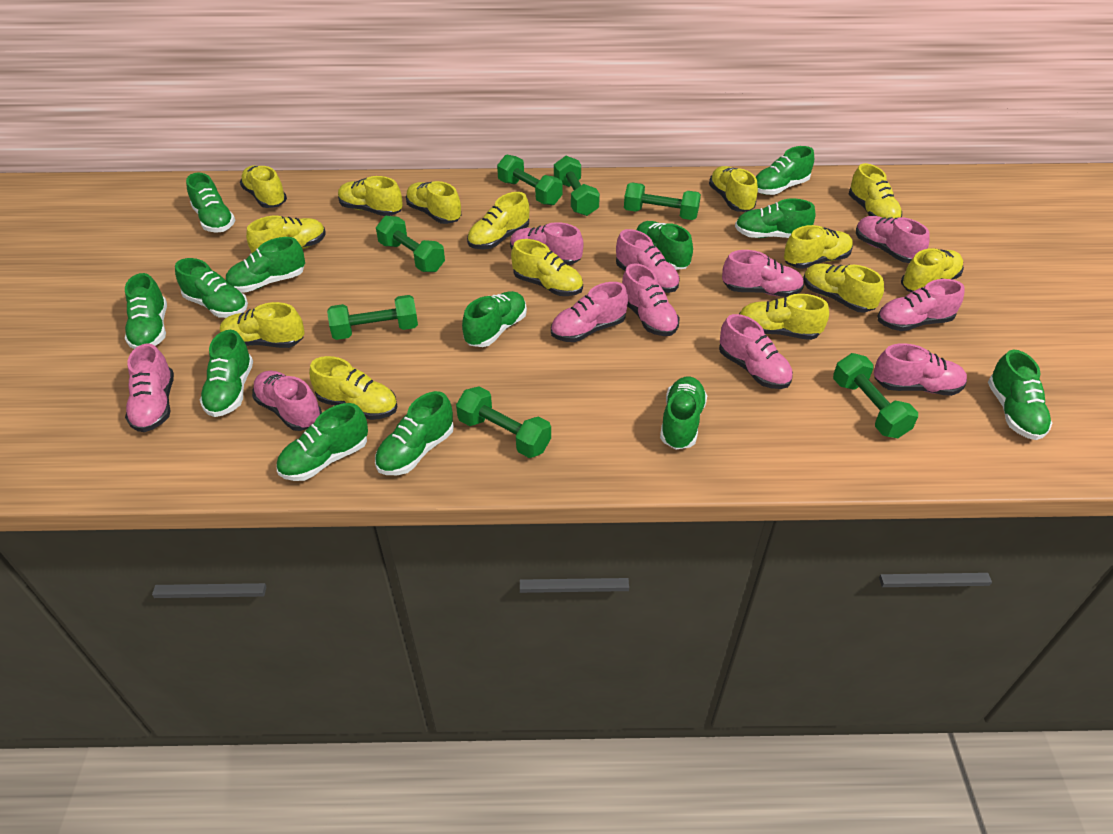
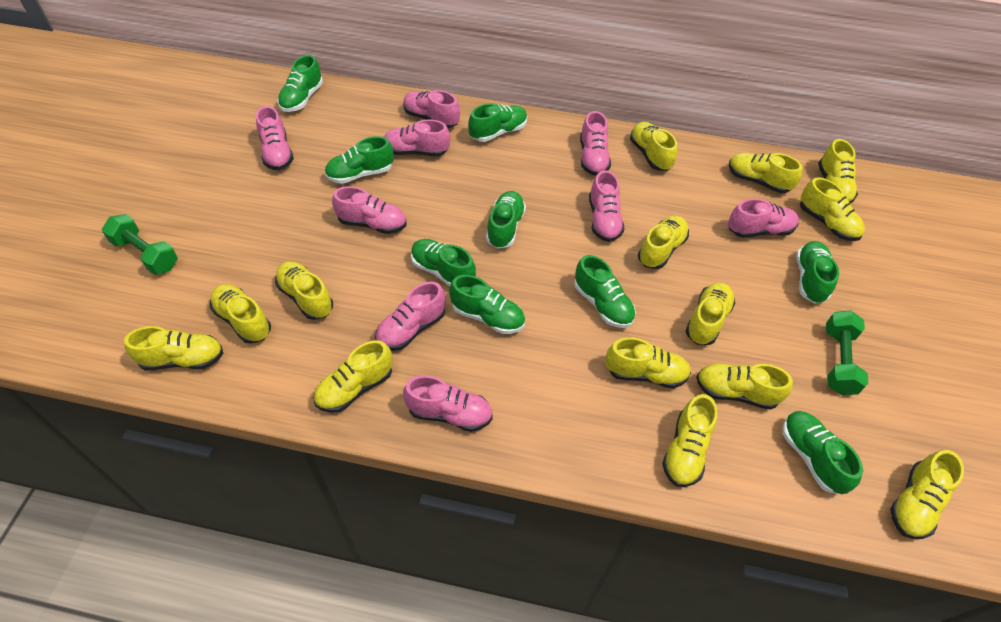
green dumbbell: [327,295,418,340] [376,216,445,272] [456,387,551,458] [497,155,563,205] [554,156,600,216] [624,183,701,220] [833,353,918,438] = 7 -> [102,214,178,275] [826,310,868,395] = 2
green shoe: [125,273,167,349] [175,258,248,318] [186,173,235,233] [200,330,253,417] [226,237,305,293] [276,403,368,481] [375,391,454,475] [462,291,527,347] [637,221,693,270] [660,376,707,450] [735,199,815,238] [756,146,814,195] [988,350,1052,440] = 13 -> [277,55,323,112] [325,136,394,184] [411,239,476,286] [449,275,525,334] [468,103,527,142] [486,191,526,249] [574,255,636,328] [783,411,863,494] [796,241,839,304] = 9
pink shoe: [125,344,174,432] [252,371,322,431] [510,222,584,265] [551,282,628,342] [616,229,680,293] [622,263,679,336] [719,314,793,389] [722,250,804,297] [856,216,929,263] [874,343,967,396] [877,279,965,331] = 11 -> [256,106,294,170] [332,186,406,234] [375,281,445,351] [384,120,450,156] [403,375,493,432] [404,90,460,128] [580,111,611,176] [589,170,624,242] [728,199,799,238] = 9

